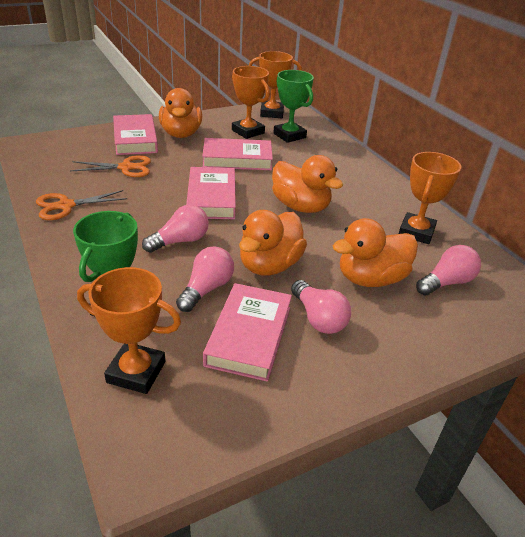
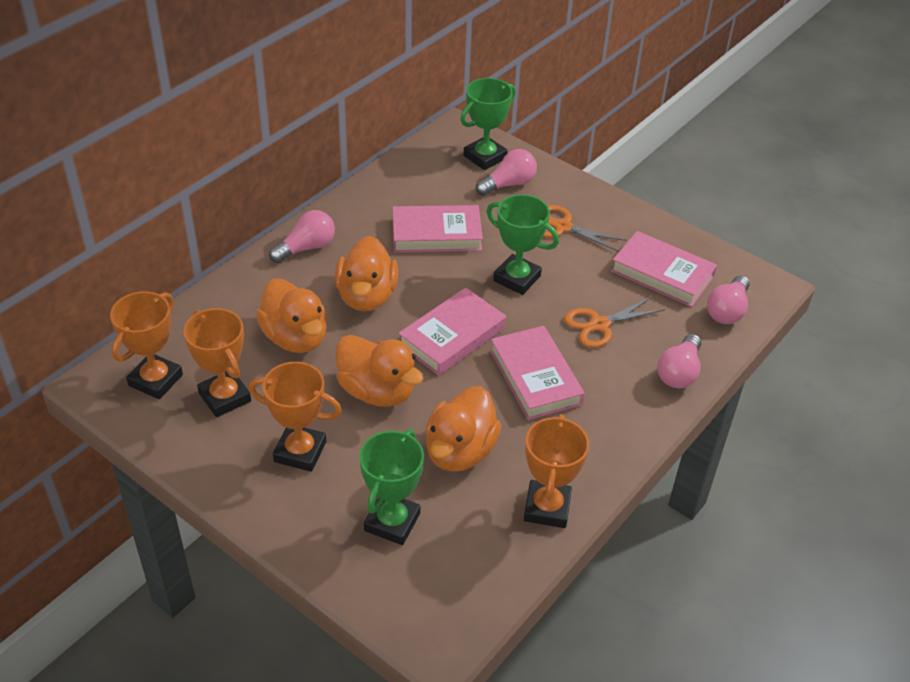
green trophy: [73,211,138,316] [273,70,314,143] = 2 -> [359,429,424,545] [460,78,516,170] [486,194,559,295] = 3

